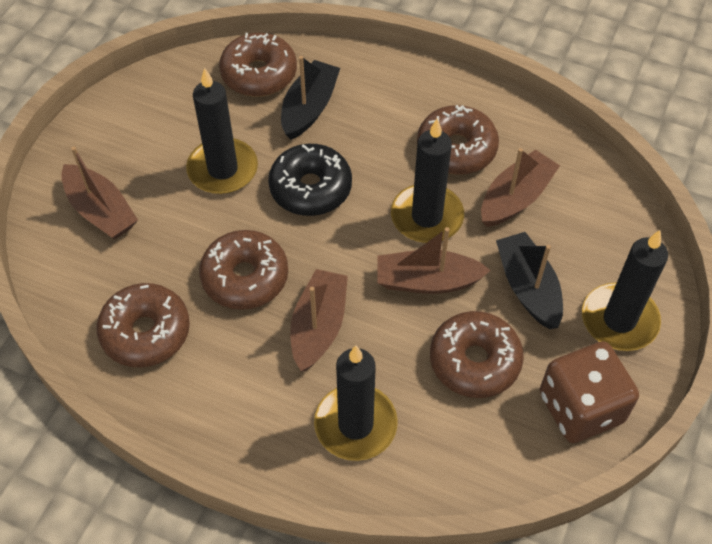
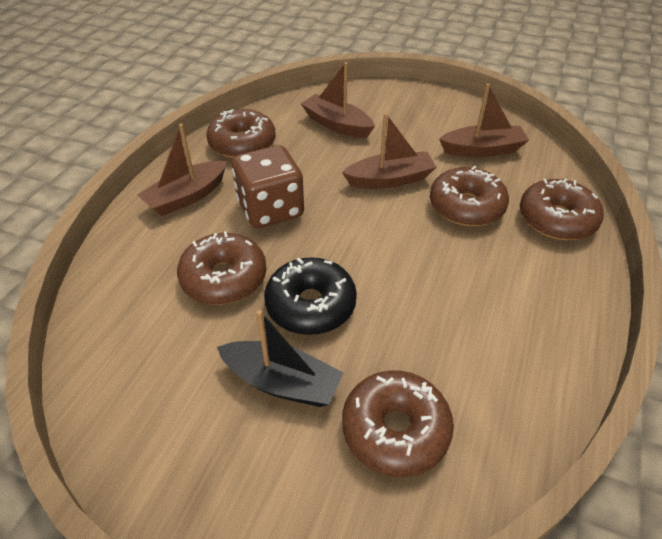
black boat: [281,56,340,140] [496,232,563,329] = 2 -> [217,310,344,407] = 1
black candle: [186,67,258,194] [314,345,398,461] [391,118,464,243] [582,230,668,351] = 4 -> none = 0

